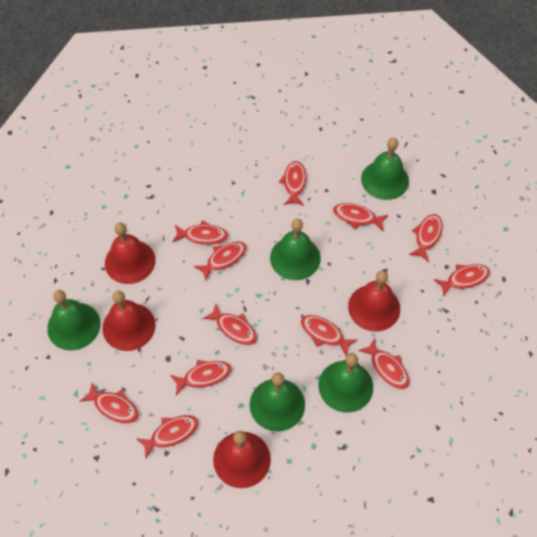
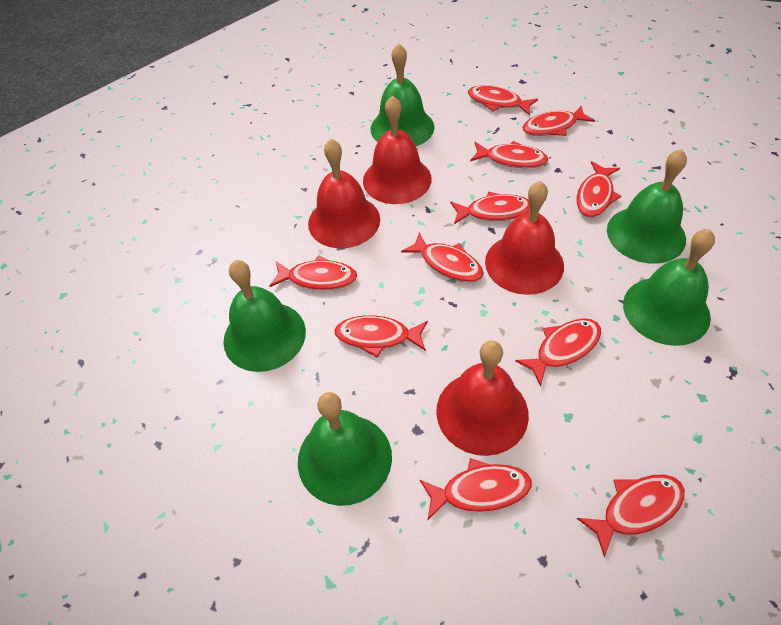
red fish: [79,383,139,423] [136,415,198,458] [170,360,231,395] [172,220,228,245] [194,241,247,280] [203,304,257,345] [279,161,306,206] [301,315,358,356] [333,203,388,231] [358,338,409,389] [409,214,443,262] [434,264,490,296] = 12 -> [270,255,357,290] [334,315,428,358] [401,232,484,282] [420,458,532,520] [450,191,530,224] [468,85,538,115] [470,141,548,168] [515,318,601,387] [522,106,595,136] [576,161,621,217] [577,475,685,558] = 11

